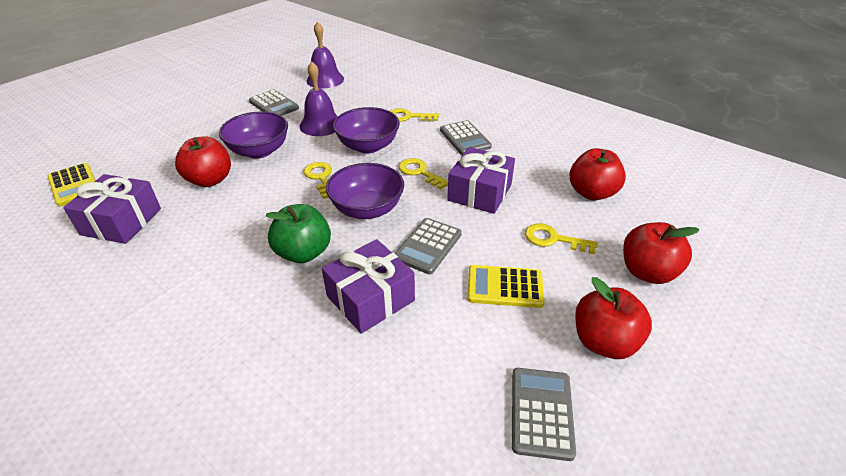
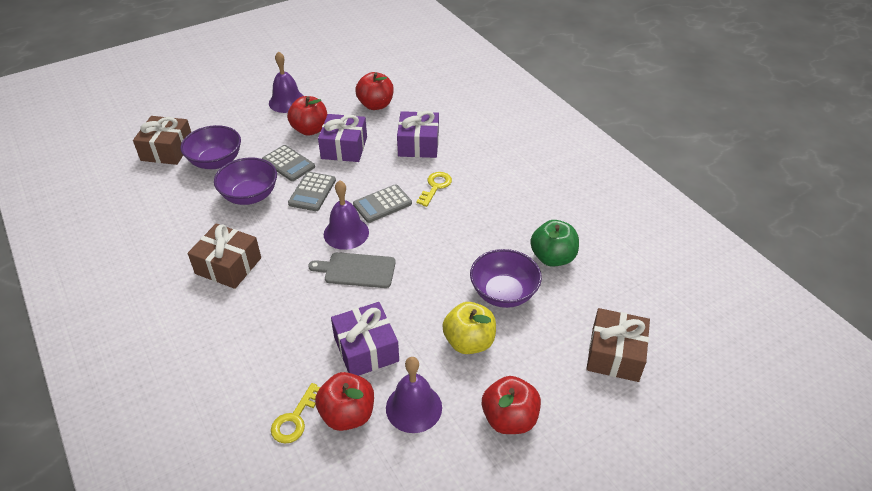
brown gift: none = 0 -> [133,116,191,165] [188,223,261,289] [586,308,650,382] = 3
grey calculator: [249,90,299,116] [395,218,462,274] [440,120,492,155] [512,368,576,461] = 4 -> [262,145,315,181] [288,172,336,211] [353,184,412,223] = 3
grey cutting board: none = 0 -> [308,252,396,288] = 1
purple bell: [300,62,338,136] [306,21,344,89] = 2 -> [269,51,304,113] [324,180,369,250] [386,357,442,433] = 3
yellow apple: none = 0 -> [442,302,496,354] = 1
yellow calculator: [47,163,96,206] [467,265,545,308] = 2 -> none = 0
yellow key: [303,162,332,199] [390,108,439,122] [399,158,448,190] [525,223,598,254] = 4 -> [271,383,320,444] [416,172,452,207] = 2

